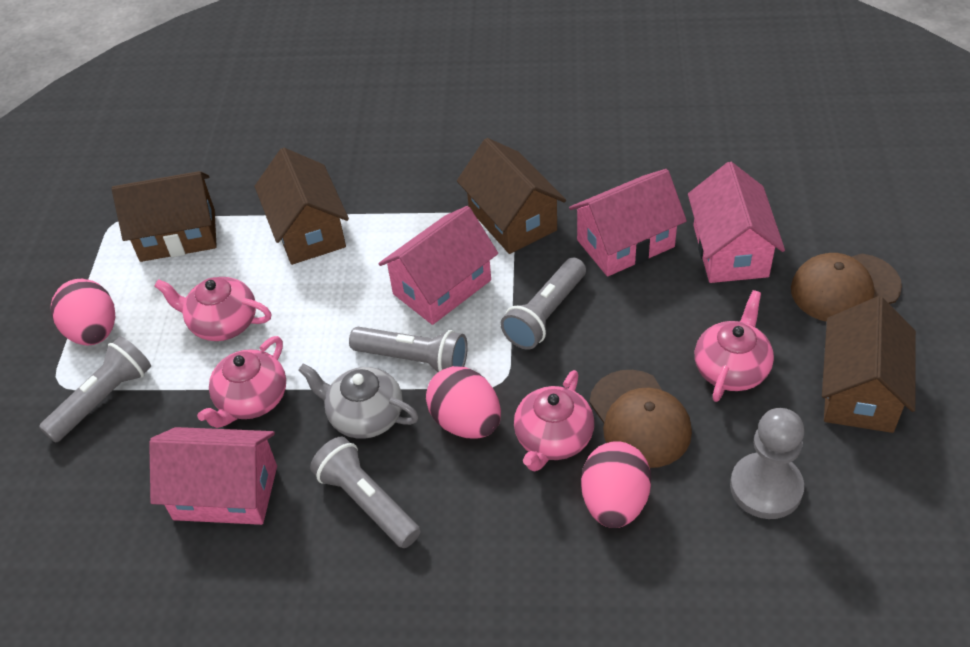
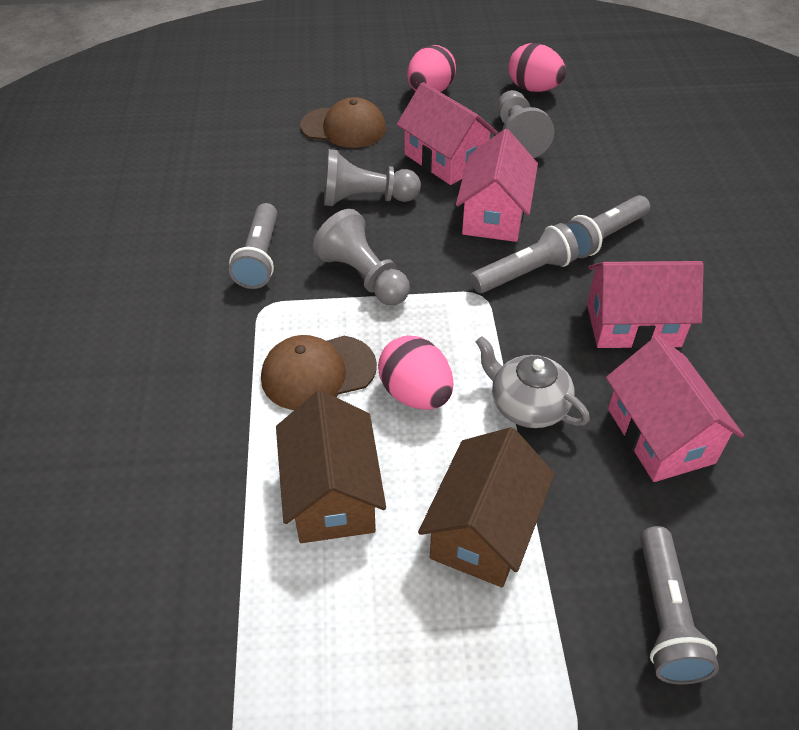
brown house: [112,171,217,262] [255,148,349,265] [457,138,566,254] [822,296,916,433] = 4 -> [276,390,386,543] [418,427,555,587] = 2
grey pawn: [730,408,804,519] = 1 -> [313,209,410,305] [324,149,421,206] [497,90,554,158] = 3
pink teapot: [154,277,271,341] [197,336,286,428] [514,370,594,472] [695,290,774,402] = 4 -> none = 0

